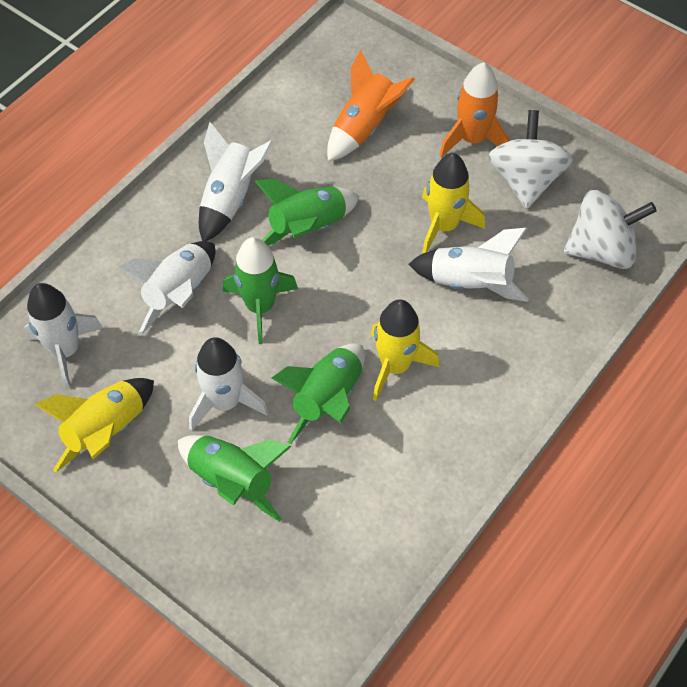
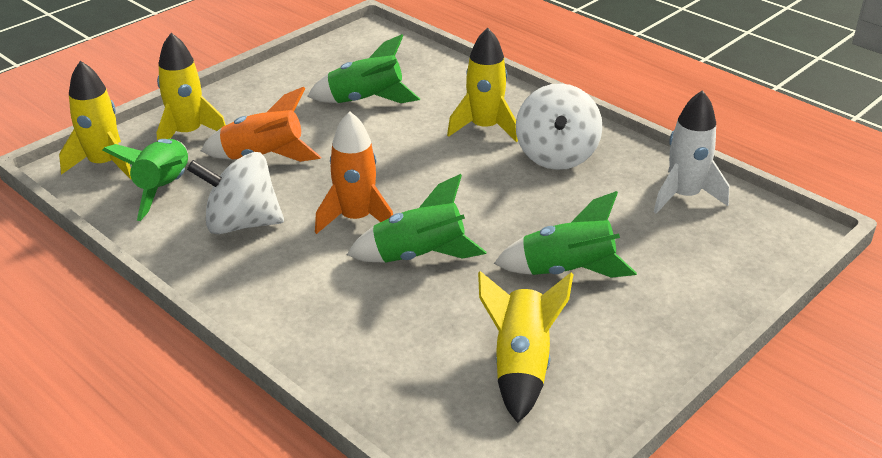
white rocket: [23,283,103,389] [117,241,216,334] [189,337,268,431] [199,122,273,241] [409,228,529,302] = 5 -> [654,90,729,214] = 1
yellow rocket: [34,378,154,472] [371,299,440,401] [422,153,485,254] = 3 -> [59,61,131,179] [157,33,226,140] [447,28,518,142] [478,271,574,423] = 4

